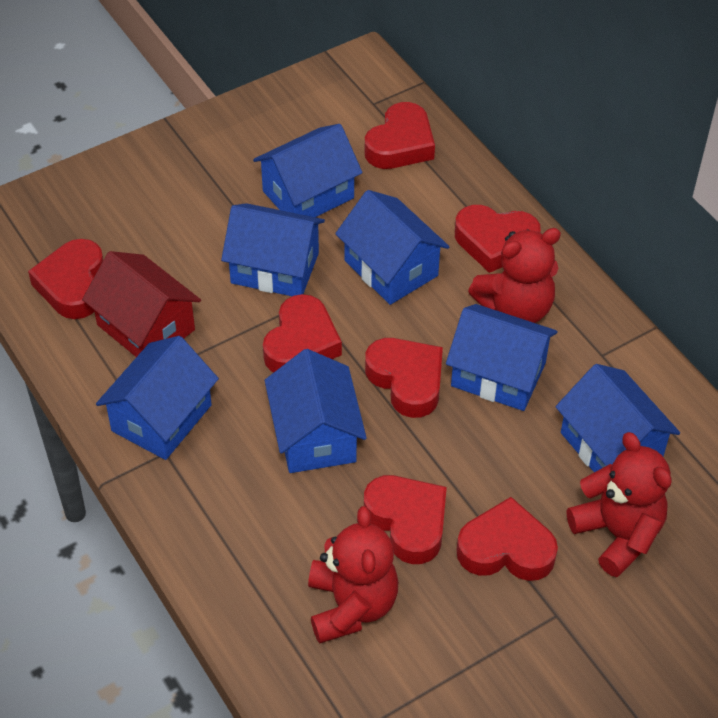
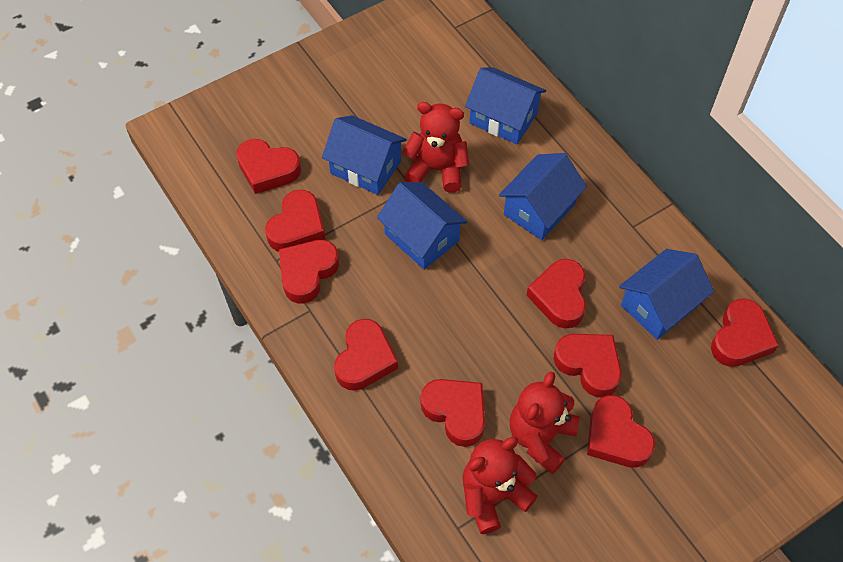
blue house: [96,336,219,460] [221,203,325,296] [253,124,362,217] [265,349,367,473] [335,190,450,305] [446,304,558,411] [556,364,680,472] = 7 -> [322,115,407,195] [377,182,467,270] [465,67,546,144] [499,153,587,240] [619,249,714,340] = 5
red heart: [28,239,103,319] [263,294,342,373] [364,475,447,564] [365,102,435,169] [365,338,443,418] [455,205,541,273] [456,497,558,581] = 7 -> [236,139,301,194] [265,190,325,251] [279,240,339,303] [334,319,398,391] [421,379,485,447] [526,259,586,328] [553,334,622,397] [587,395,655,468] [711,298,779,367] = 9
red house: [82,251,201,357] = 1 -> none = 0

